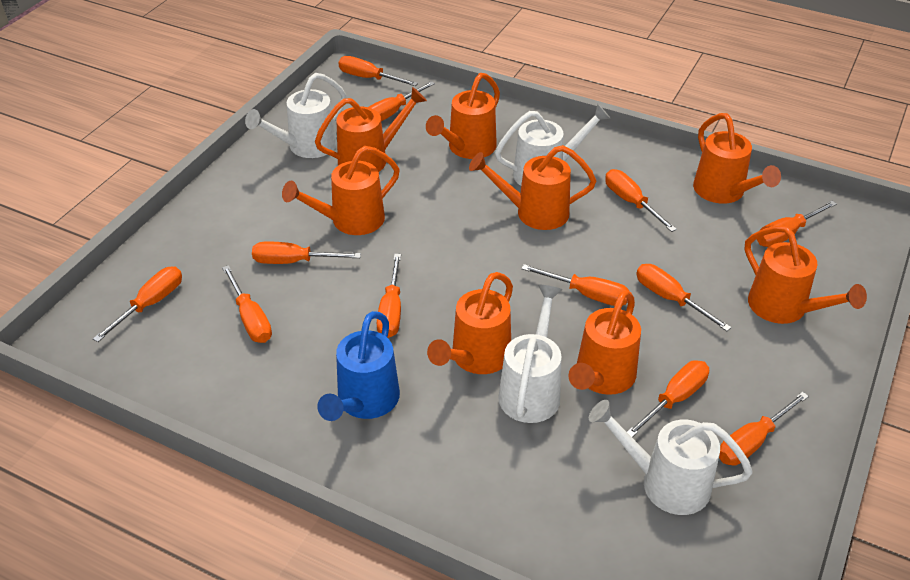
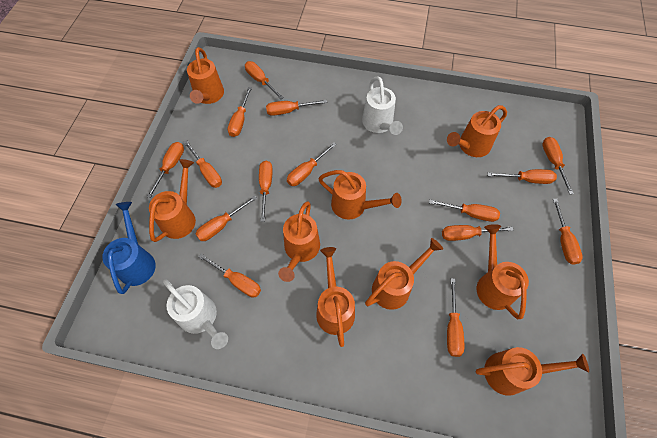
orange screwdriver: [93,267,182,342] [222,265,272,343] [252,241,361,264] [338,56,418,86] [369,81,435,121] [377,254,401,338] [521,264,630,306] [605,169,677,232] [627,360,709,437] [636,264,732,331] [719,392,809,466] [757,201,837,247] = 12 -> [147,142,184,198] [184,140,222,188] [196,196,257,241] [198,254,261,297] [228,87,252,137] [245,61,284,99] [259,161,273,222] [266,100,327,116] [287,142,337,186] [429,199,500,222] [442,225,514,241] [447,278,464,357] [487,169,557,184] [542,137,574,194] [553,199,583,265] = 15
orange watering can: [282,146,400,235] [315,87,427,172] [426,73,500,159] [427,272,513,374] [469,145,596,230] [569,290,641,395] [693,113,781,204] [744,226,867,324] = 8 -> [149,159,196,242] [187,47,224,104] [278,201,320,282] [316,247,355,347] [318,170,402,220] [365,238,443,310] [447,105,507,157] [476,347,589,396] [477,224,529,319] = 9
white watering can: [245,73,347,158] [495,104,611,186] [498,284,562,423] [589,400,753,515] = 4 -> [163,279,228,349] [362,76,403,135] = 2

